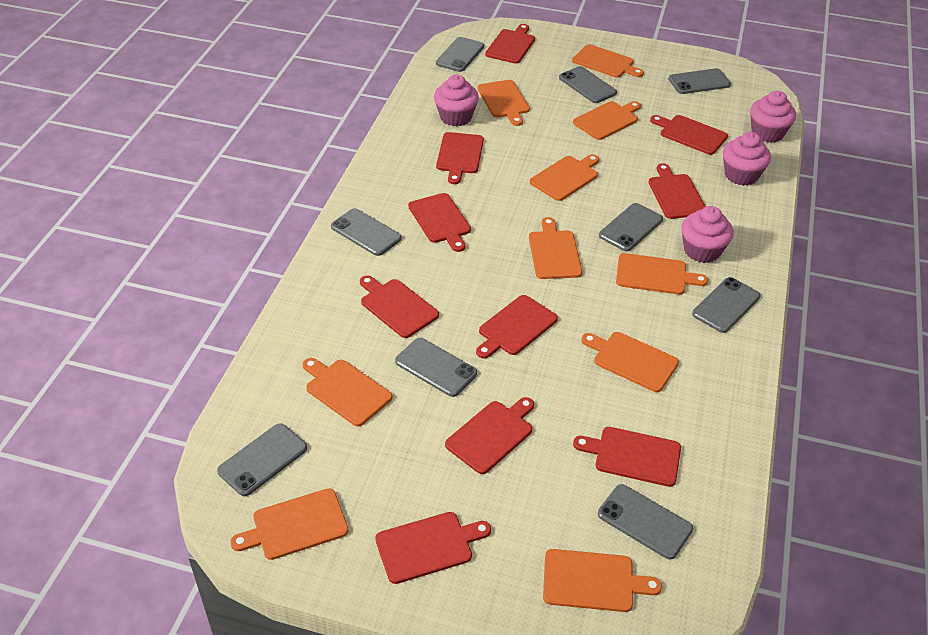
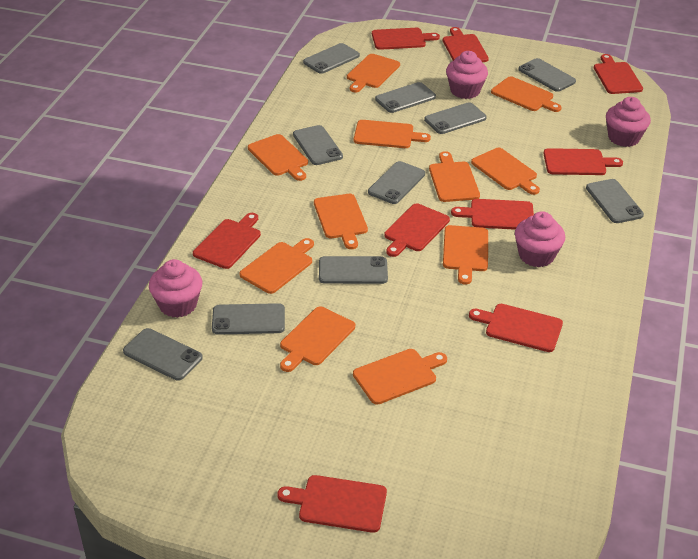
grey phone: [217,423,307,496] [331,208,402,256] [395,338,477,397] [436,37,484,72] [559,66,617,103] [598,484,693,559] [599,203,663,251] [668,68,731,94] [692,277,761,333] = 9 -> [123,328,203,381] [212,303,285,335] [293,125,343,165] [303,43,360,74] [319,256,388,284] [368,161,425,204] [375,82,436,113] [424,102,487,134] [518,58,576,92] [586,179,644,223] = 10
orange cutting board: [230,488,348,560] [303,358,392,426] [477,80,530,126] [529,217,582,279] [530,154,599,201] [543,549,662,612] [572,44,644,78] [573,101,641,140] [581,332,679,392] [616,253,708,294] = 10 -> [239,238,314,294] [248,134,308,181] [280,306,355,372] [314,194,368,249] [347,54,400,92] [353,349,447,405] [354,120,431,148] [429,151,480,202] [443,225,488,285] [471,148,540,195] [491,76,562,112] = 11
red cutting board: [360,275,439,338] [375,512,491,584] [408,193,471,252] [436,132,484,184] [445,397,534,474] [476,295,558,359] [485,24,535,64] [573,427,681,487] [649,163,706,219] [650,115,728,155] = 10 -> [193,213,261,269] [277,475,387,533] [372,28,440,50] [384,203,450,257] [443,27,489,62] [451,199,534,230] [469,304,563,352] [543,148,623,175] [594,54,643,94] = 9

